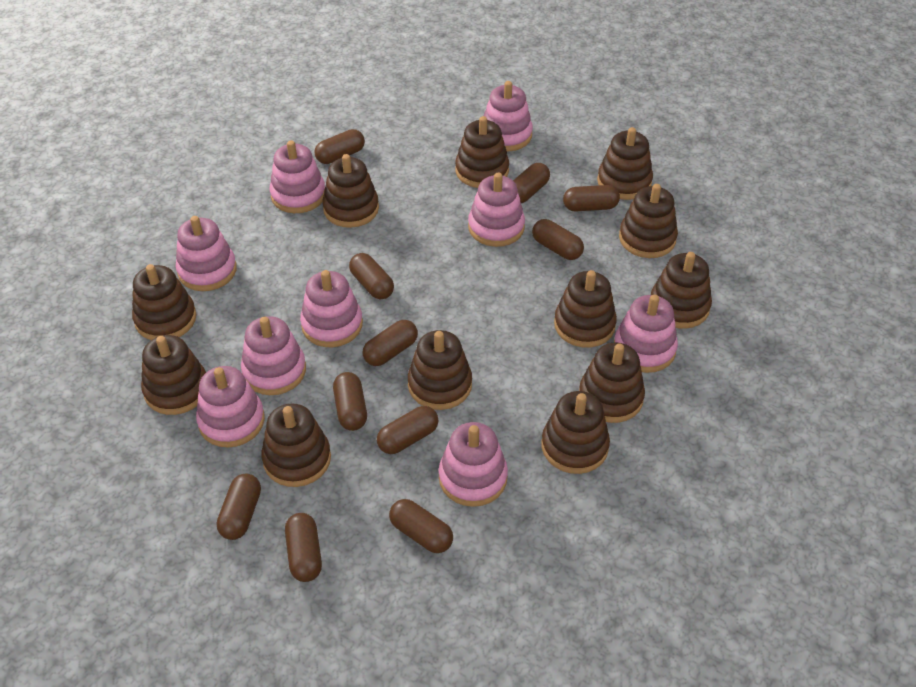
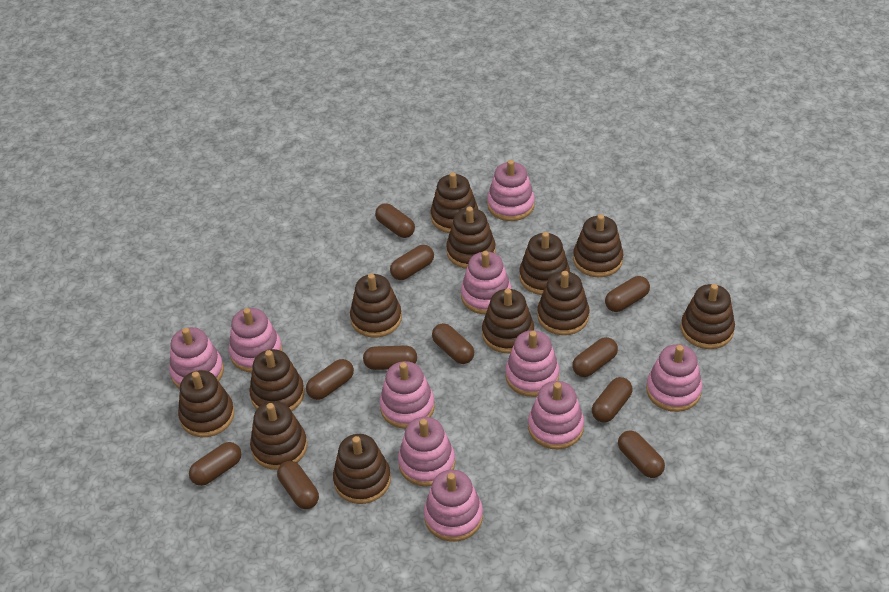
pink stacking toy: [176,216,237,291] [196,366,265,447] [241,316,306,395] [270,140,325,213] [300,270,363,347] [439,422,508,507] [468,173,525,247] [484,81,533,151] [614,295,678,373] = 9 -> [169,327,224,389] [229,308,282,373] [379,361,435,429] [398,417,455,487] [424,470,483,542] [461,251,512,314] [487,160,535,221] [505,330,559,397] [528,381,584,449] [646,344,702,412] = 10

